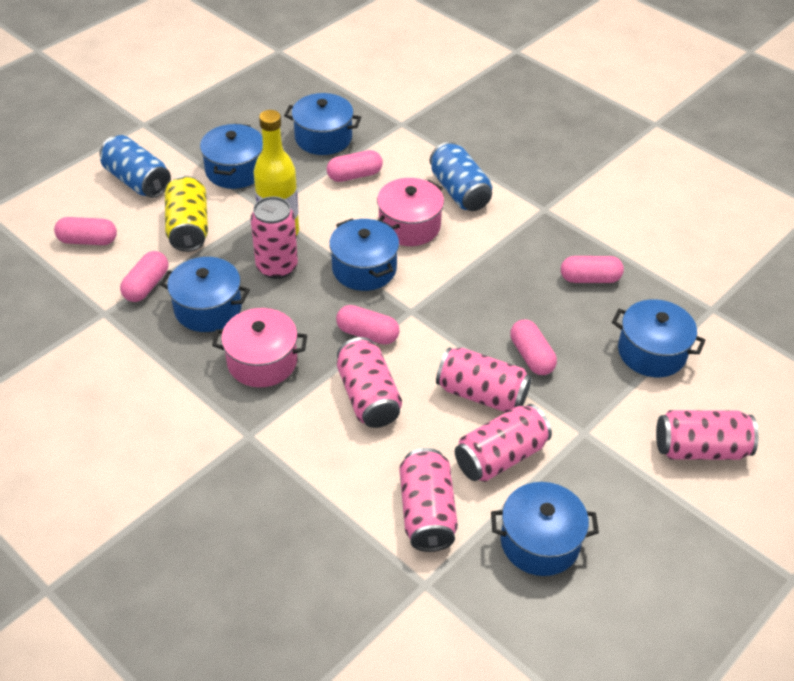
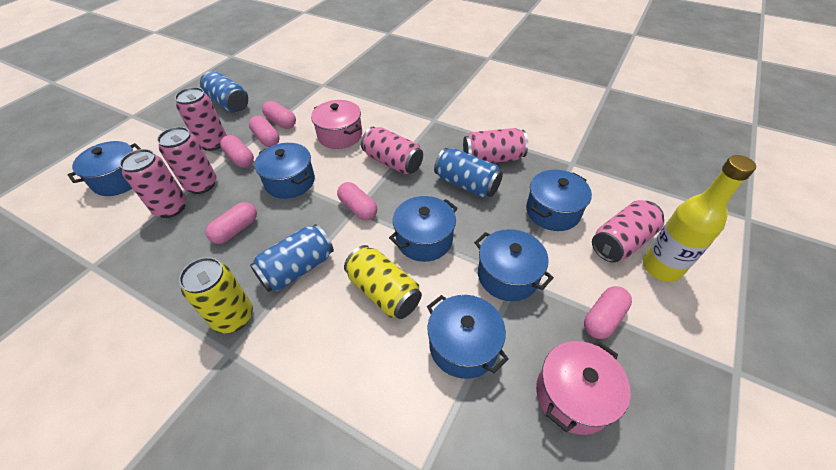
blue can: [100,135,171,198] [430,142,492,211] = 2 -> [200,72,248,113] [250,224,334,292] [434,148,503,198] = 3
yellow can: [165,176,208,252] = 1 -> [179,257,253,333] [344,245,422,319] = 2

